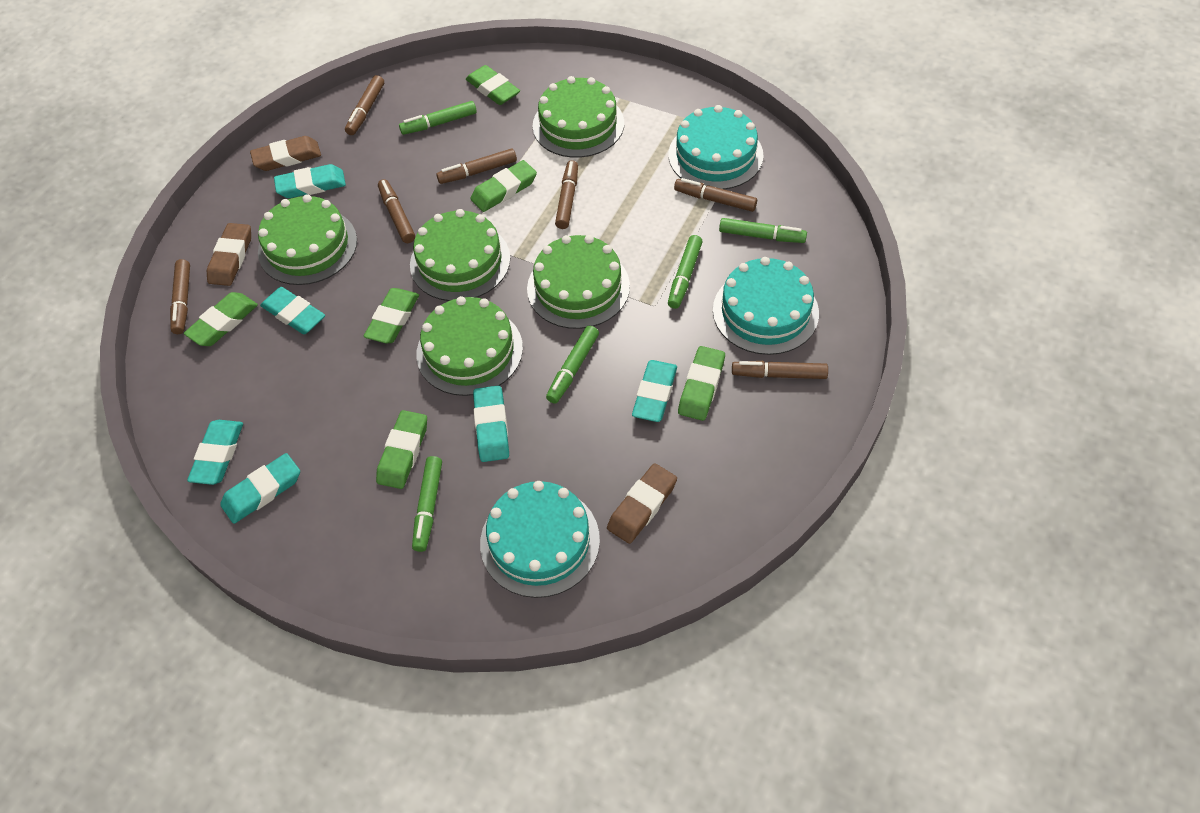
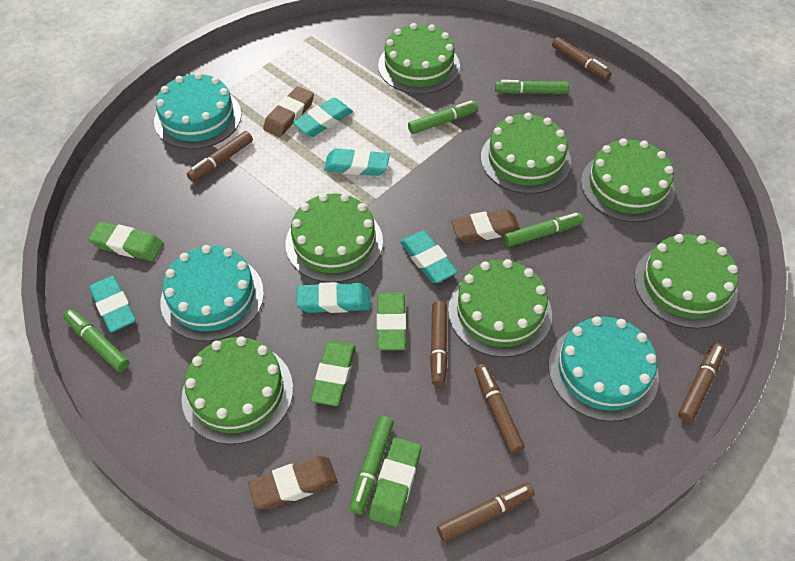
brown marker: [170,259,190,334] [345,75,384,135] [378,179,415,243] [436,148,517,184] [555,160,578,229] [674,178,757,212] [732,361,828,379] = 7 -> [187,131,253,182] [430,301,447,386] [437,483,535,542] [475,364,525,454] [552,37,612,80] [678,343,725,423] = 6
green cake: [258,194,357,285] [410,209,510,301] [416,296,523,396] [527,235,630,329] [533,76,624,158] = 5 -> [181,336,293,444] [286,193,383,282] [378,23,460,94] [448,259,552,357] [481,113,571,194] [581,138,675,222] [634,234,738,329] = 7
green eraser: [184,292,258,346] [364,288,419,343] [376,410,427,489] [466,65,520,105] [470,160,537,212] [678,346,725,421] = 6 -> [88,222,164,261] [311,341,356,406] [369,438,421,527] [377,293,406,350] = 4
turquoise eraser: [187,420,243,485] [220,453,300,524] [260,287,325,334] [274,164,346,198] [473,386,509,462] [632,360,677,422] = 6 -> [89,276,136,332] [292,98,353,137] [296,282,370,313] [324,148,390,176] [400,231,458,283] = 5

